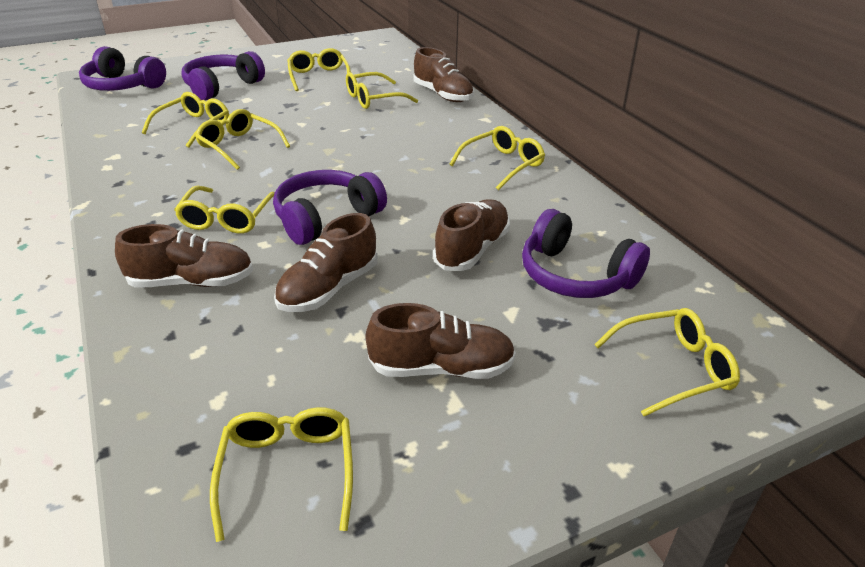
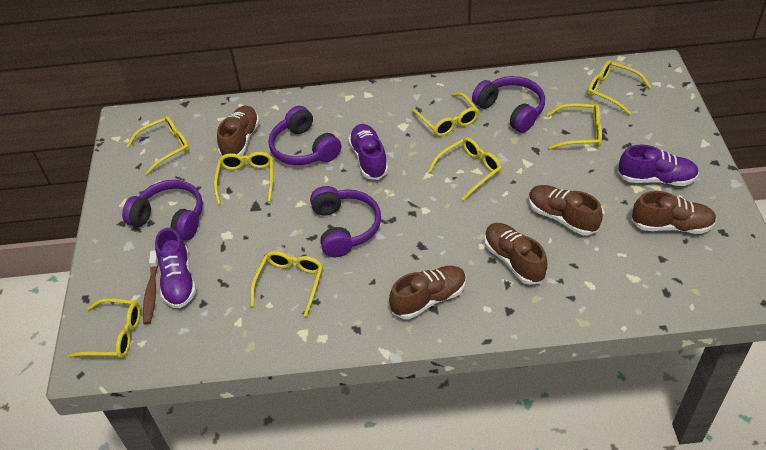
brown toothbrush: none = 0 -> [143,250,159,324] = 1
purple shoe: none = 0 -> [155,228,196,309] [348,124,388,180] [618,145,699,186] = 3

